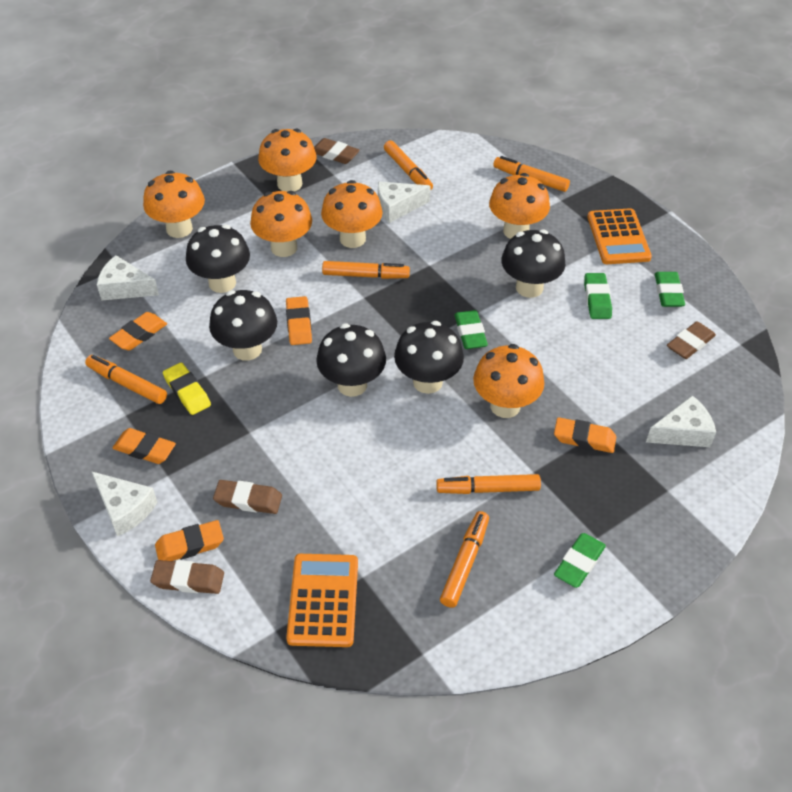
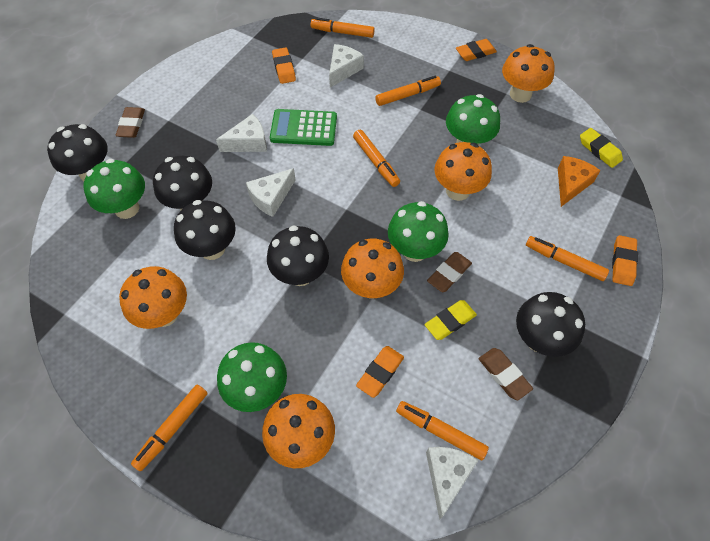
brown eraser: [150,560,224,594] [213,480,282,514] [314,138,360,164] [667,321,716,359] = 4 -> [116,107,145,138] [427,252,472,292] [479,348,533,400] = 3
green calculator: none = 0 -> [270,109,337,146] = 1
green eraser: [455,310,488,349] [554,533,606,588] [584,273,612,319] [655,272,685,307] = 4 -> none = 0
green mushroom: none = 0 -> [83,159,145,219] [217,342,287,412] [388,201,449,262] [446,94,500,146] = 4
orange calculator: [286,554,358,647] [587,208,652,264] = 2 -> none = 0
orange cheese: none = 0 -> [558,156,601,207] = 1
orange eraser: [109,312,167,351] [113,428,176,464] [155,520,224,561] [286,296,312,345] [554,417,616,453] = 5 -> [272,47,296,84] [356,346,404,398] [456,39,497,61] [612,235,638,286] = 4
orange mushroom: [143,171,205,238] [250,191,312,257] [258,129,316,192] [321,180,382,248] [473,344,544,418] [489,173,550,239] = 6 -> [119,266,187,329] [262,394,335,468] [341,239,404,299] [434,142,492,201] [502,44,555,103] = 5
yellow eraser: [163,363,211,415] = 1 -> [425,300,477,340] [580,128,623,168] = 2

